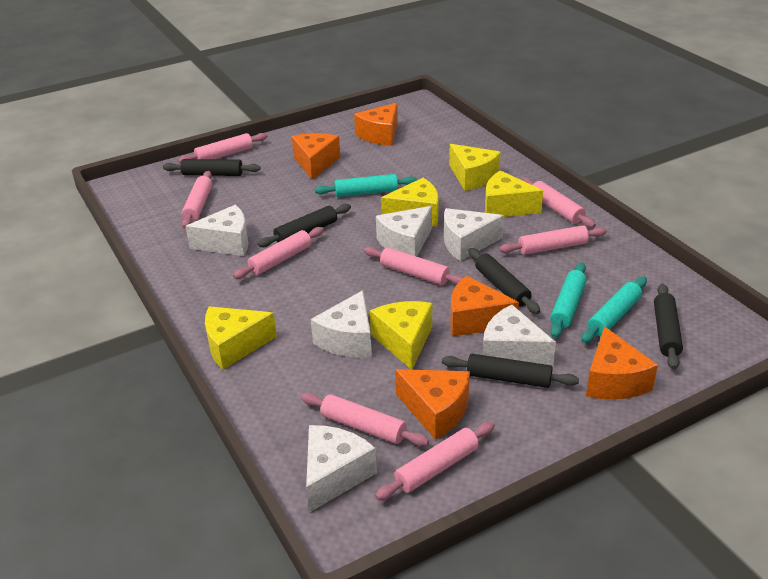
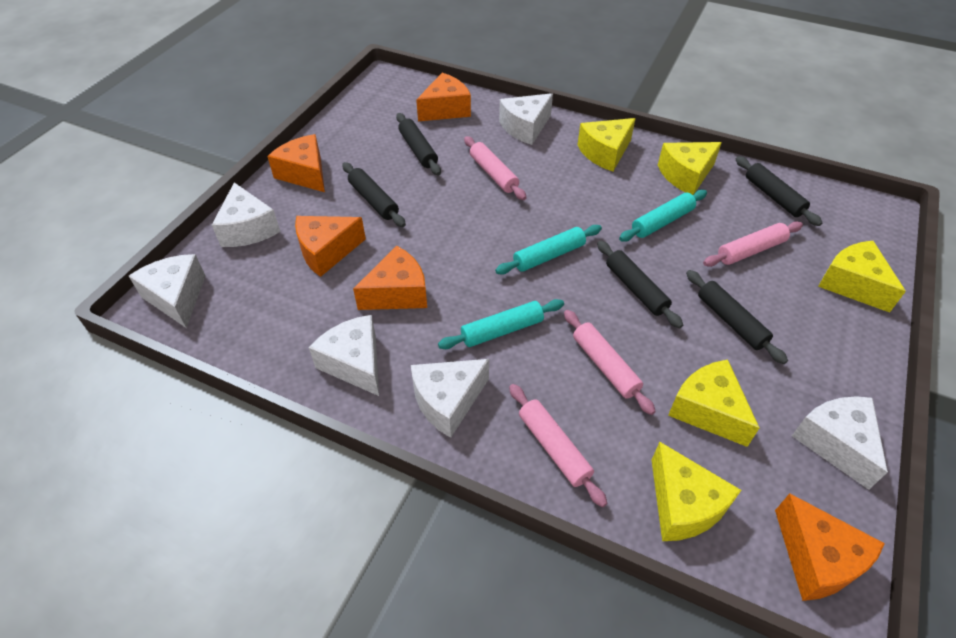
pink rolling pin: [178,133,268,163] [182,171,212,229] [233,227,324,279] [301,393,429,446] [364,247,464,285] [375,422,495,500] [499,225,607,255] [522,178,596,228] = 8 -> [464,136,526,200] [509,384,607,507] [564,310,656,415] [703,221,803,267] = 4

